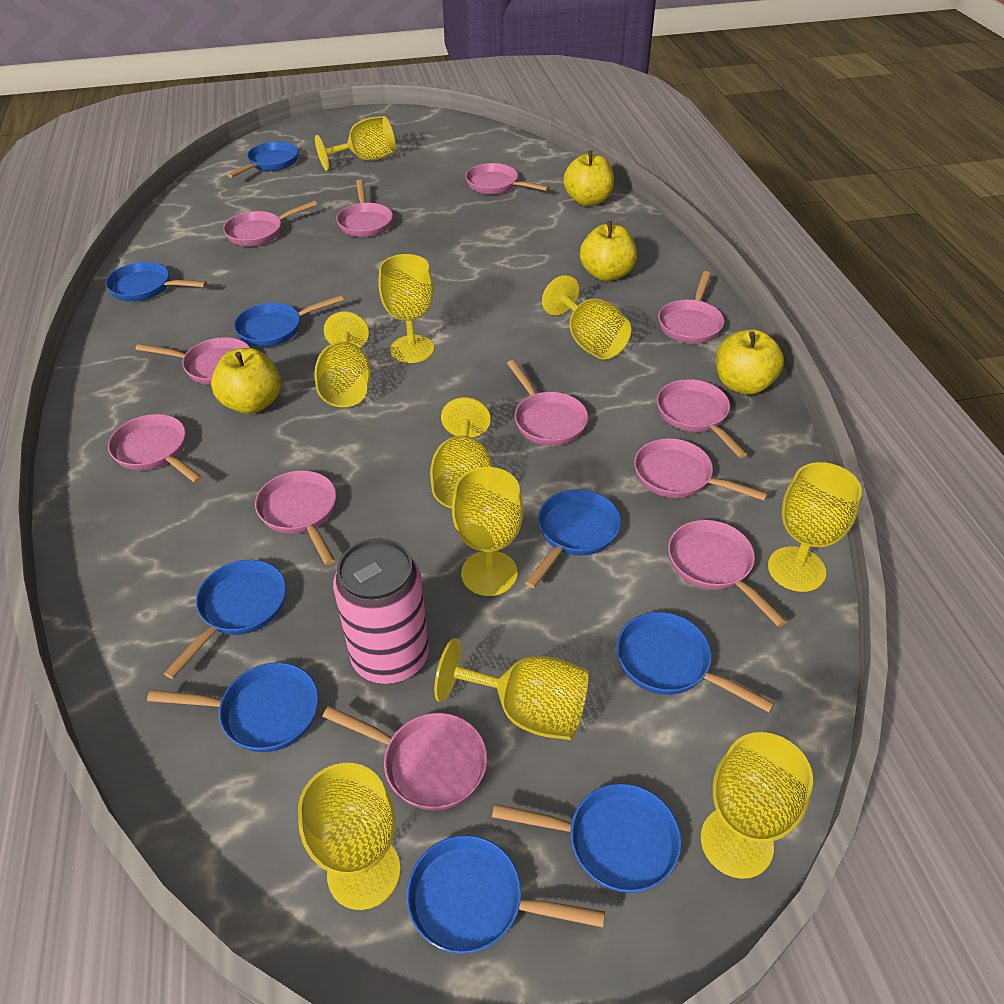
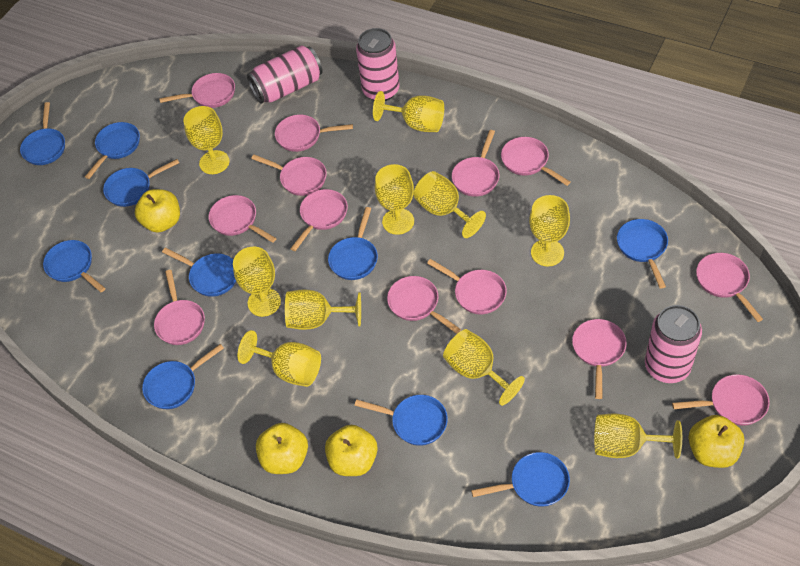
blue pan: [105,262,207,302] [147,662,319,752] [164,560,286,679] [227,142,298,178] [234,295,344,347] [406,835,605,954] [492,783,681,893] [525,489,621,588] [617,612,775,712] = 9 -> [20,102,65,165] [43,240,105,292] [85,122,140,179] [103,159,179,207] [142,344,224,409] [162,248,236,297] [328,207,378,280] [354,395,448,446] [471,452,570,507] [617,219,668,289] = 10
pink can: [333,538,429,684] = 1 -> [247,45,323,104] [356,28,400,101] [645,305,702,383] = 3
pink pan: [108,414,203,483] [136,337,250,385] [223,201,317,246] [255,470,337,565] [322,706,487,811] [336,179,393,237] [465,163,549,194] [507,360,588,446] [634,438,768,501] [657,379,747,458] [658,271,724,344] [668,520,787,627] = 12 -> [154,270,205,345] [159,73,235,108] [209,195,277,243] [251,155,327,196] [275,115,353,152] [290,189,348,251] [387,276,461,334] [427,259,507,314] [452,130,500,197] [501,137,570,186] [572,319,627,399] [672,374,770,426] [696,253,763,322] = 13

